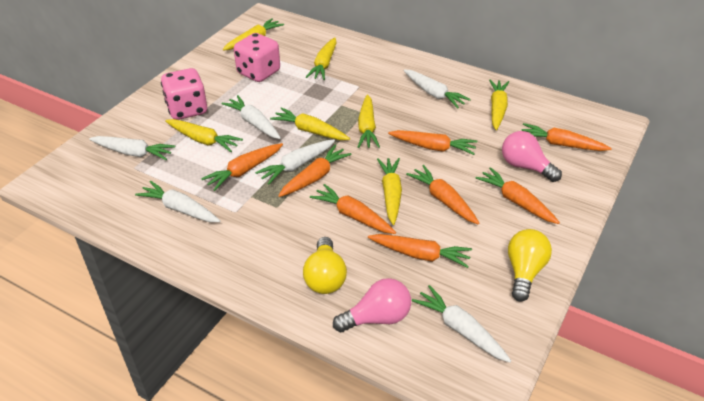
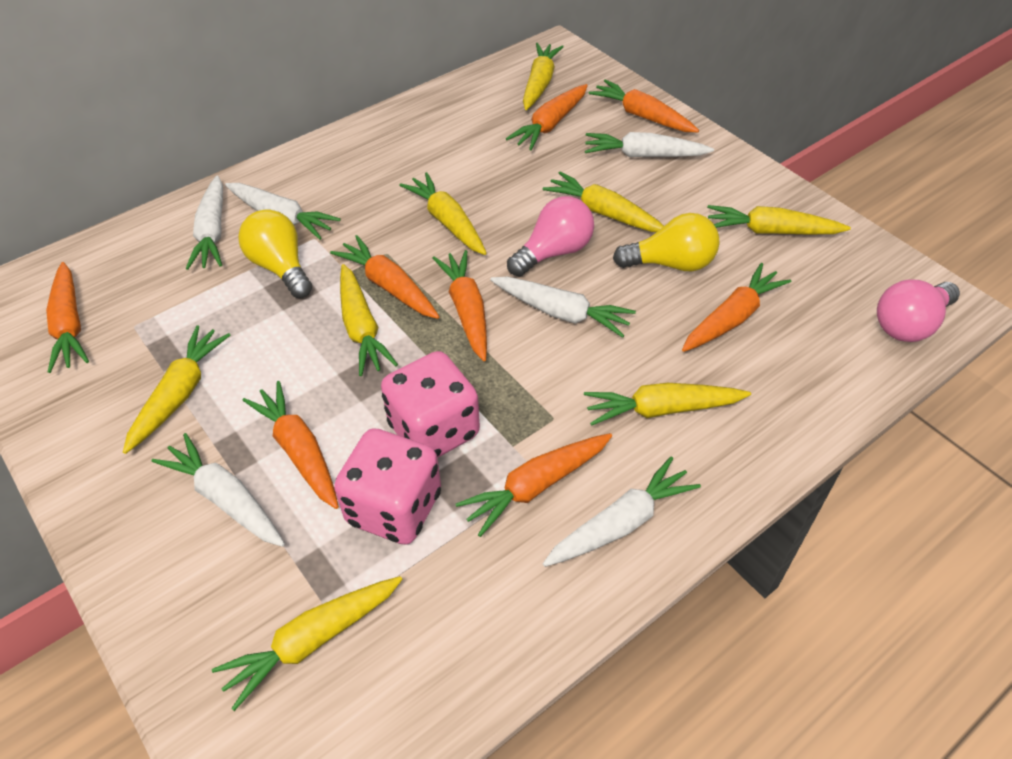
yellow carrot: [165,119,243,152] [223,18,284,51] [270,107,350,140] [306,37,337,80] [358,94,380,148] [377,158,402,225] [489,79,509,130] = 7 -> [123,326,230,454] [212,576,403,711] [340,264,398,376] [399,172,487,255] [523,43,564,110] [543,172,664,232] [584,383,751,426] [707,205,851,235] = 8

